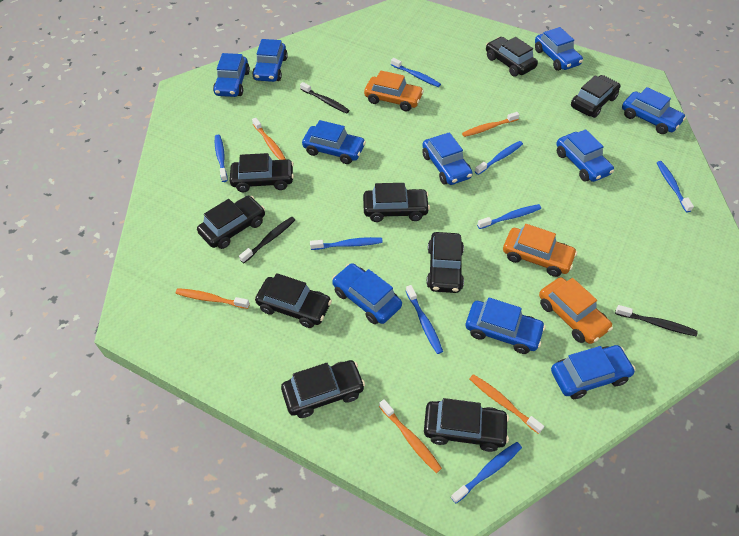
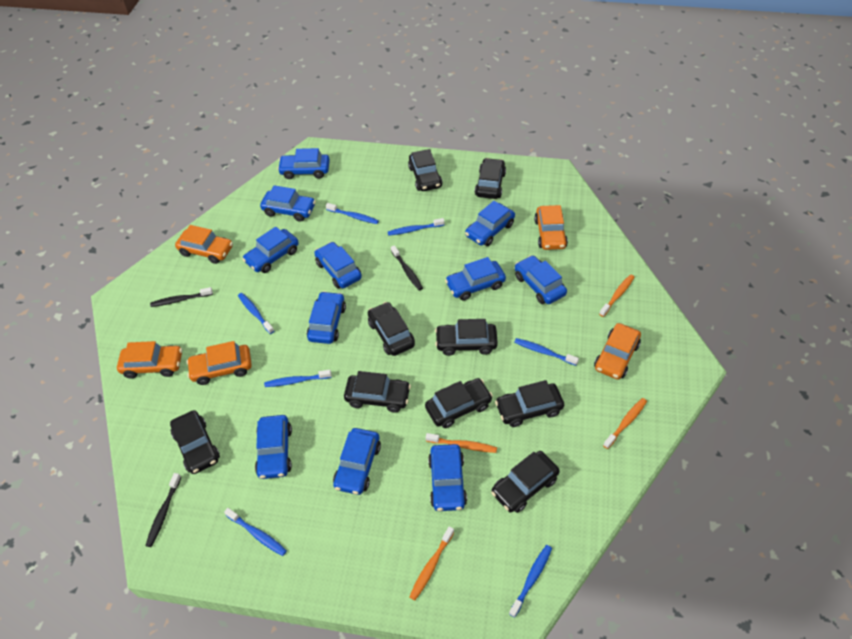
blue car: [213,53,250,97] [252,39,288,82] [302,120,366,164] [332,263,402,324] [422,132,473,185] [466,298,546,354] [535,27,583,71] [551,345,636,399] [556,129,614,182] [622,87,686,134] = 10 -> [242,227,299,273] [255,415,292,479] [260,185,316,222] [277,148,330,179] [307,291,346,344] [314,242,362,289] [333,428,381,495] [428,444,467,511] [445,257,506,301] [465,201,515,246] [515,255,567,304] = 11
blue toothbrush: [215,135,228,182] [310,237,383,250] [391,58,441,87] [406,285,443,354] [451,442,522,503] [475,141,523,175] [477,204,541,229] [657,161,694,212] = 8 -> [224,508,287,556] [238,293,274,334] [264,370,332,387] [326,203,379,224] [388,218,445,236] [509,545,552,617] [514,338,579,366] = 7
orange car: [364,70,424,111] [503,224,577,277] [539,277,613,344] = 3 -> [117,341,182,379] [175,225,233,264] [186,341,252,385] [534,205,568,250] [594,323,641,379] = 5
orange toothbrush: [176,288,250,309] [252,118,286,160] [379,399,442,473] [462,112,520,137] [470,374,544,434] = 5 -> [409,526,454,600] [426,433,497,453] [599,274,634,317] [603,398,647,449] = 4

